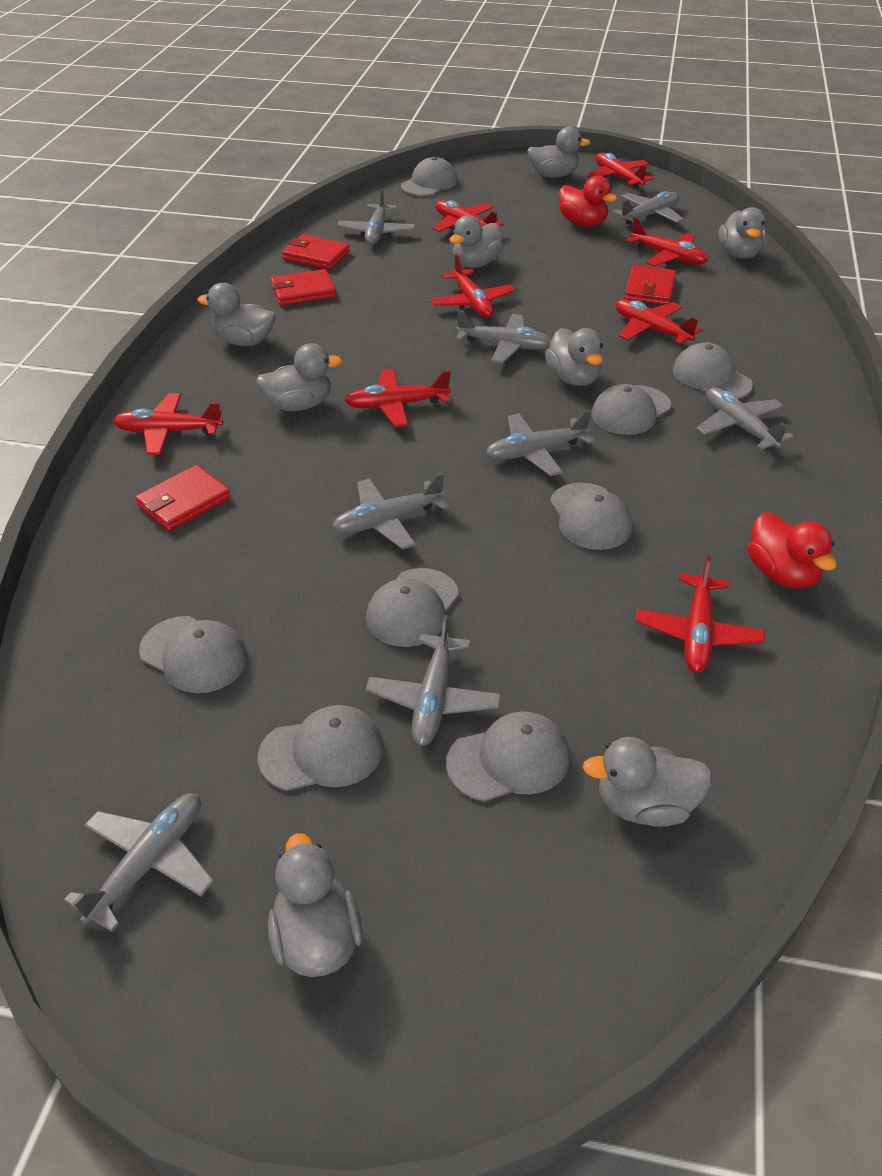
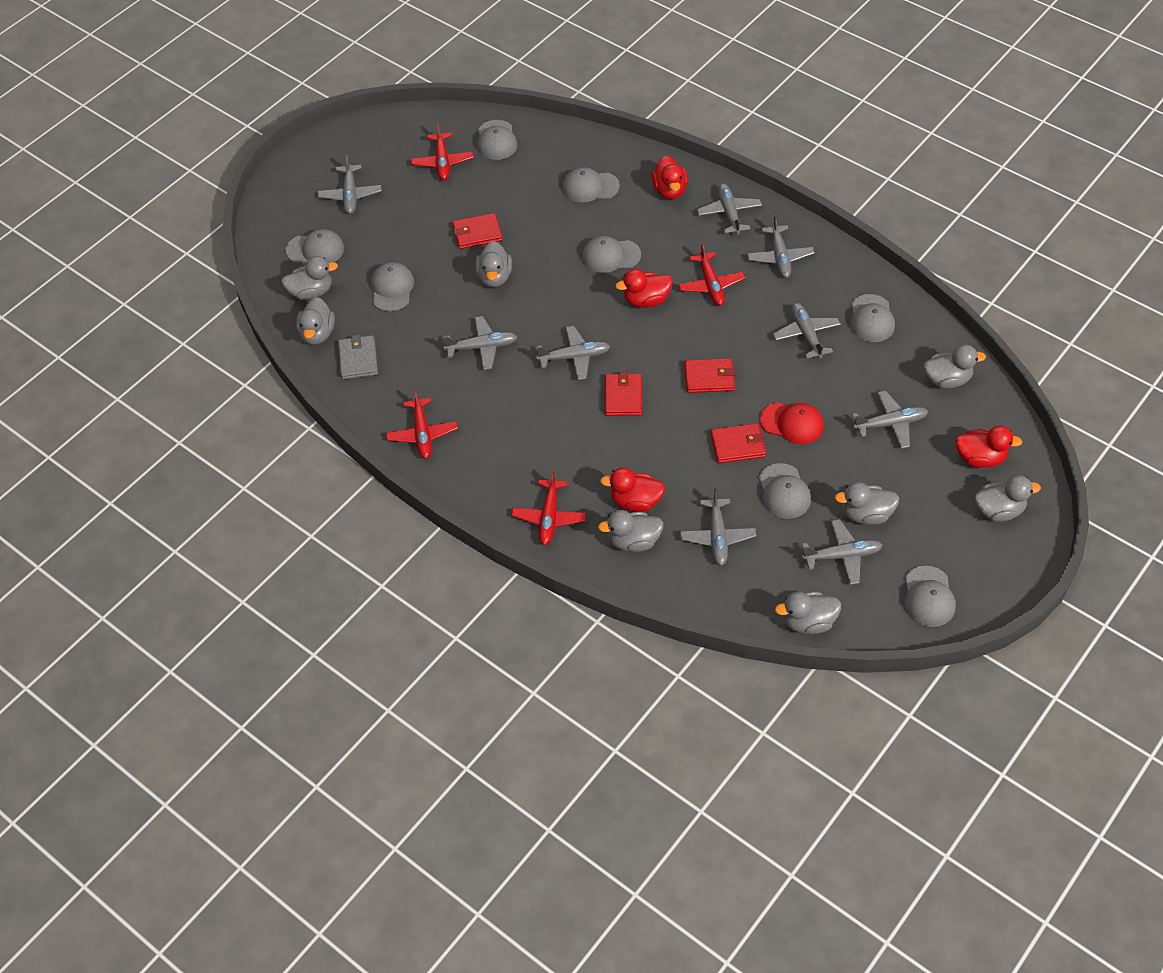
grey plane: [64,793,214,932] [332,473,449,550] [337,188,416,245] [365,615,501,746] [456,310,552,363] [485,410,594,476] [613,191,684,225] [696,387,794,450] = 8 -> [318,154,382,214] [442,316,517,370] [536,326,610,380] [680,488,756,566] [697,183,762,234] [747,215,814,278] [773,303,841,359] [802,519,883,585] [852,391,928,449] = 9
grey wallet: none = 0 -> [338,335,378,379] = 1
red cap: none = 0 -> [760,402,824,444] = 1
red duck: [559,176,617,227] [748,512,837,589] = 2 -> [600,467,665,512] [615,269,673,308] [651,156,688,199] [955,426,1022,468] = 4
red plane: [113,393,223,455] [344,369,451,427] [431,254,515,318] [433,200,504,232] [586,153,654,188] [615,299,702,344] [626,217,708,266] [635,555,765,673] = 8 -> [386,389,458,459] [411,122,474,181] [511,469,587,546] [678,243,745,306] = 4

